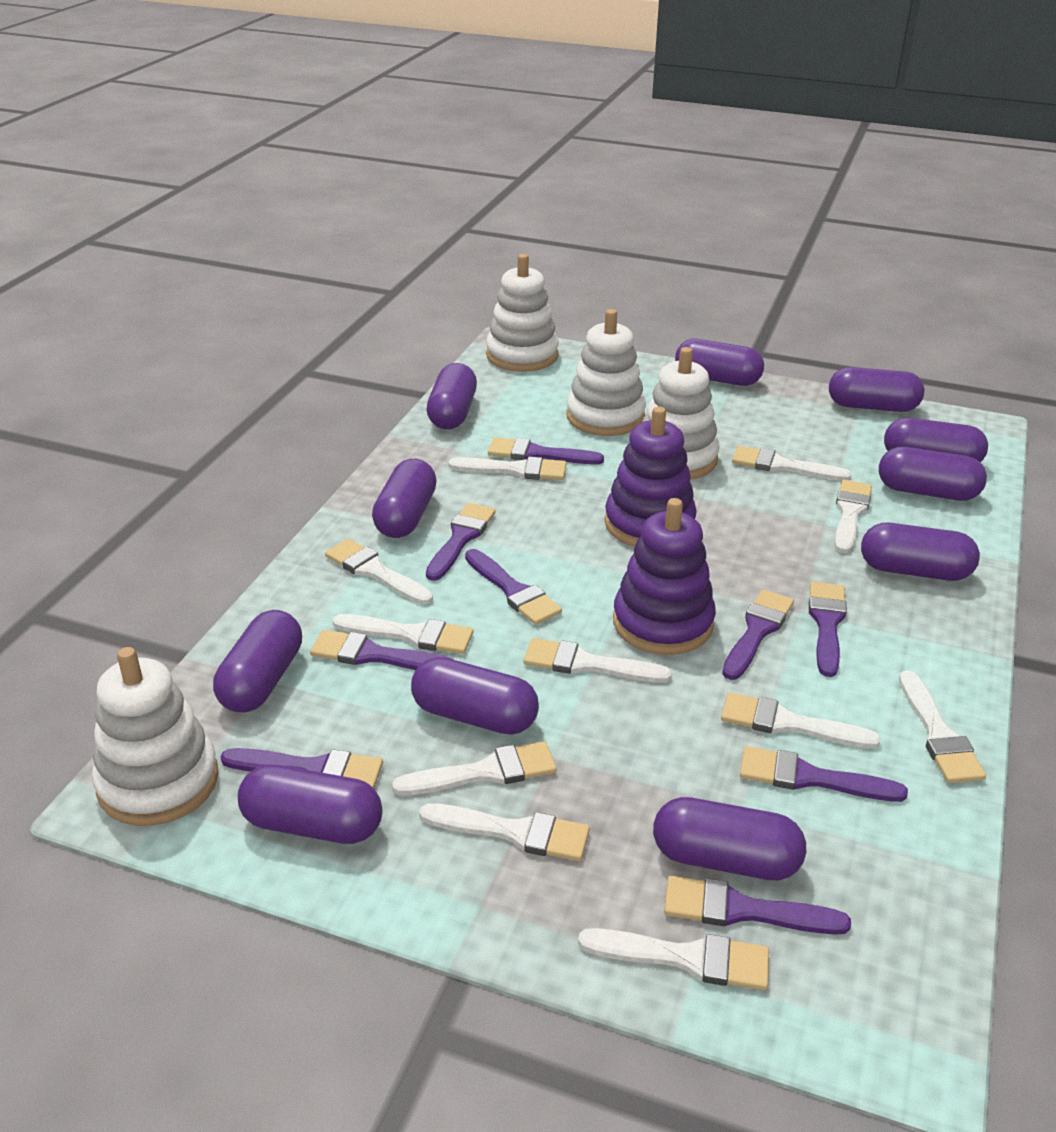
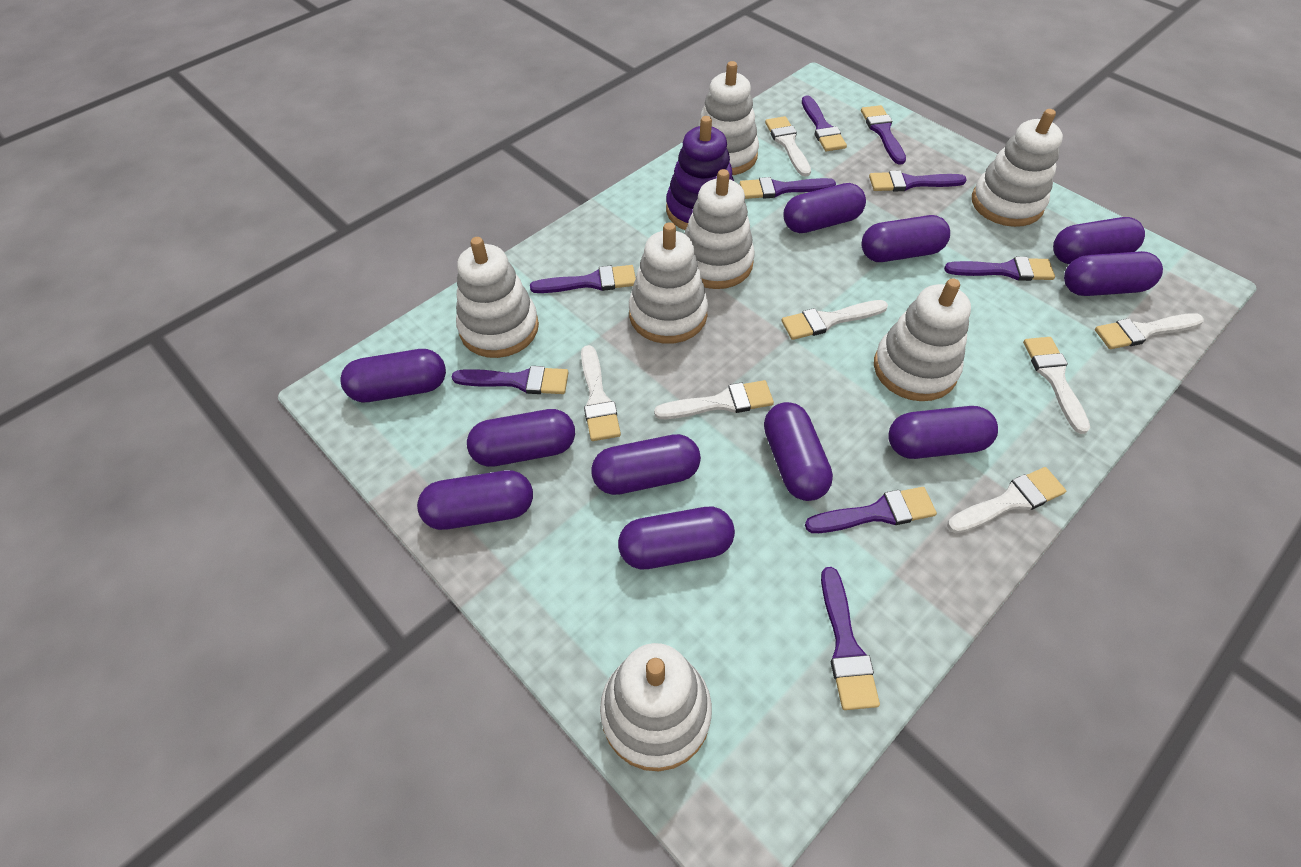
purple stacking toy: [605,407,697,547] [613,498,716,655] = 2 -> [666,116,734,230] = 1
white brush: [325,539,433,605] [333,614,473,654] [392,741,557,796] [419,803,590,861] [448,457,566,480] [524,638,672,683] [578,928,769,990] [721,692,881,749] [732,446,852,481] [835,480,872,553] [899,670,986,783] = 11 -> [581,345,621,441] [654,380,774,419] [765,116,811,177] [782,300,888,340] [947,467,1066,533] [1023,337,1090,434] [1095,313,1204,349] = 7
white stacking toy: [92,647,219,826] [486,254,559,372] [566,309,646,436] [642,347,720,480] = 4 -> [456,237,539,358] [600,643,712,771] [629,222,708,344] [684,169,755,289] [697,61,759,175] [874,278,971,401] [972,109,1063,227] = 7

